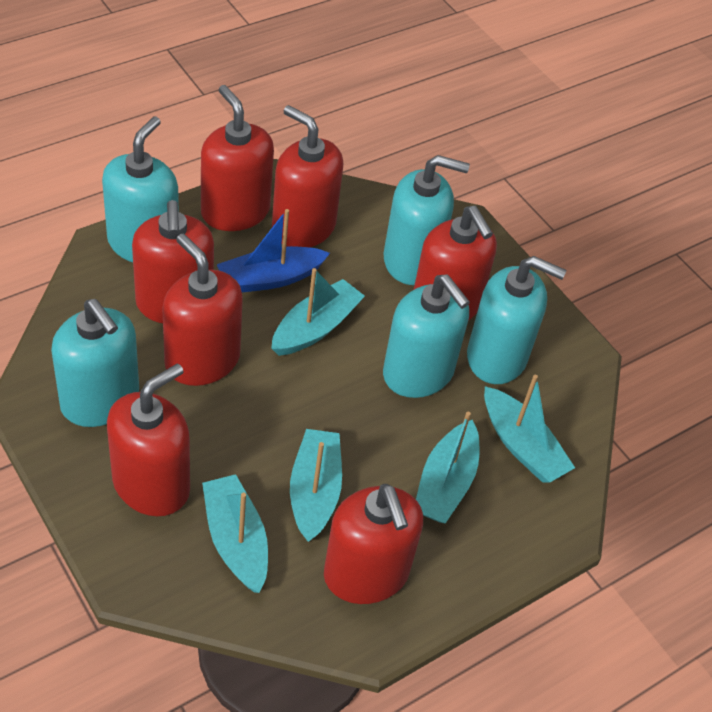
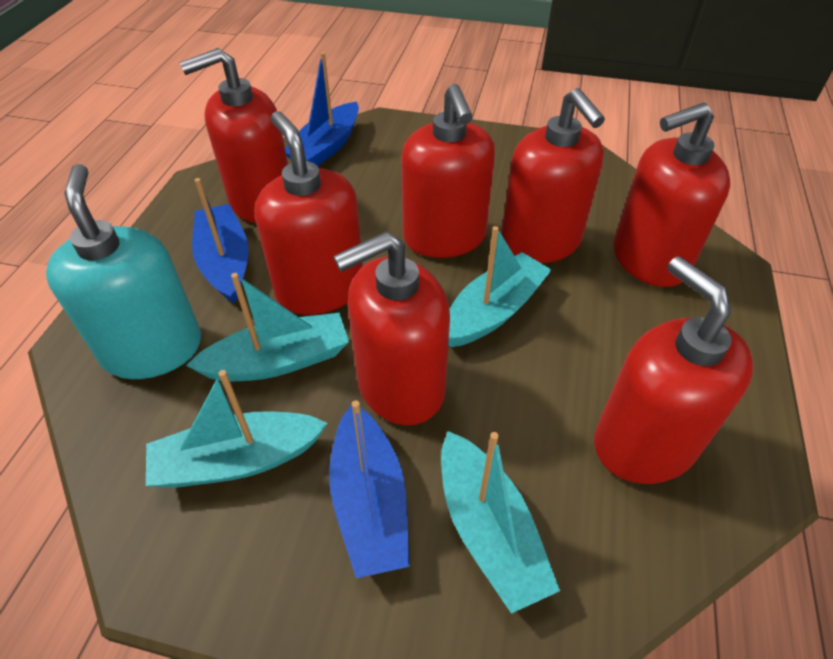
blue boat: [217,209,330,293] = 1 -> [192,178,249,304] [285,52,359,166] [329,400,410,578] = 3
turquoise boat: [202,474,268,593] [271,268,365,356] [290,429,342,542] [416,411,479,523] [484,375,575,482] = 5 -> [146,370,328,488] [186,273,349,381] [441,431,560,614] [448,226,552,347] = 4
turquoise soap dispenser: [51,299,139,427] [102,116,179,262] [383,274,470,398] [384,155,470,285] [467,256,566,384] = 5 -> [46,164,201,379] = 1

